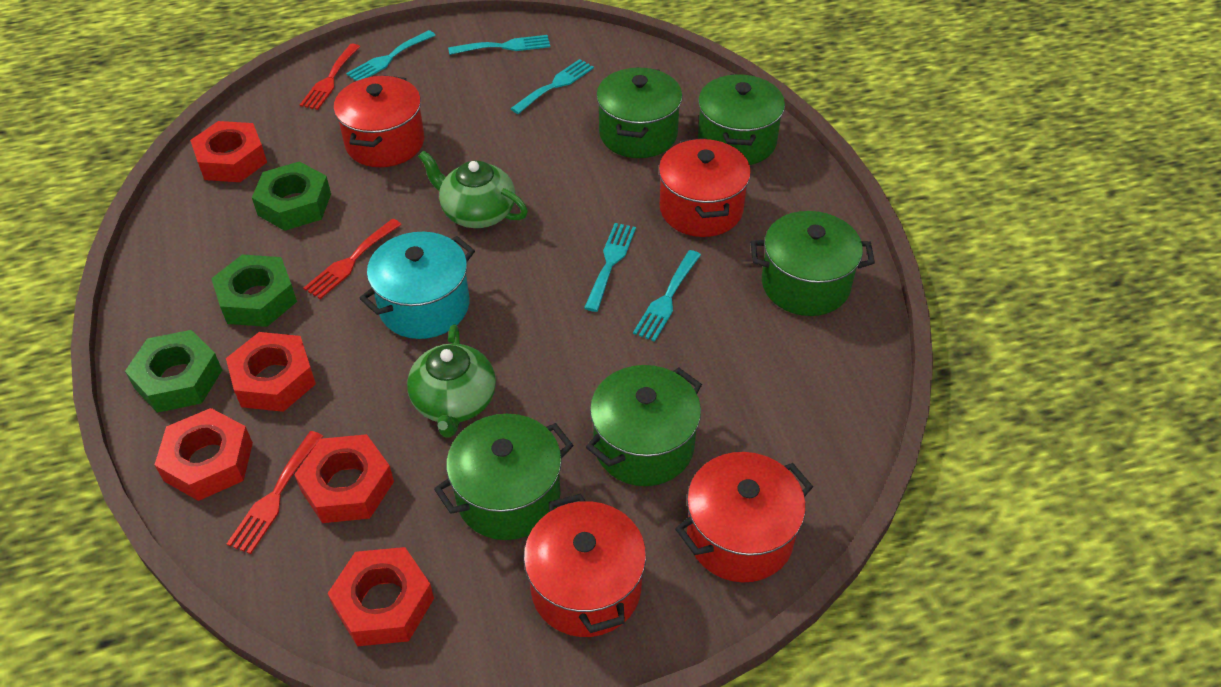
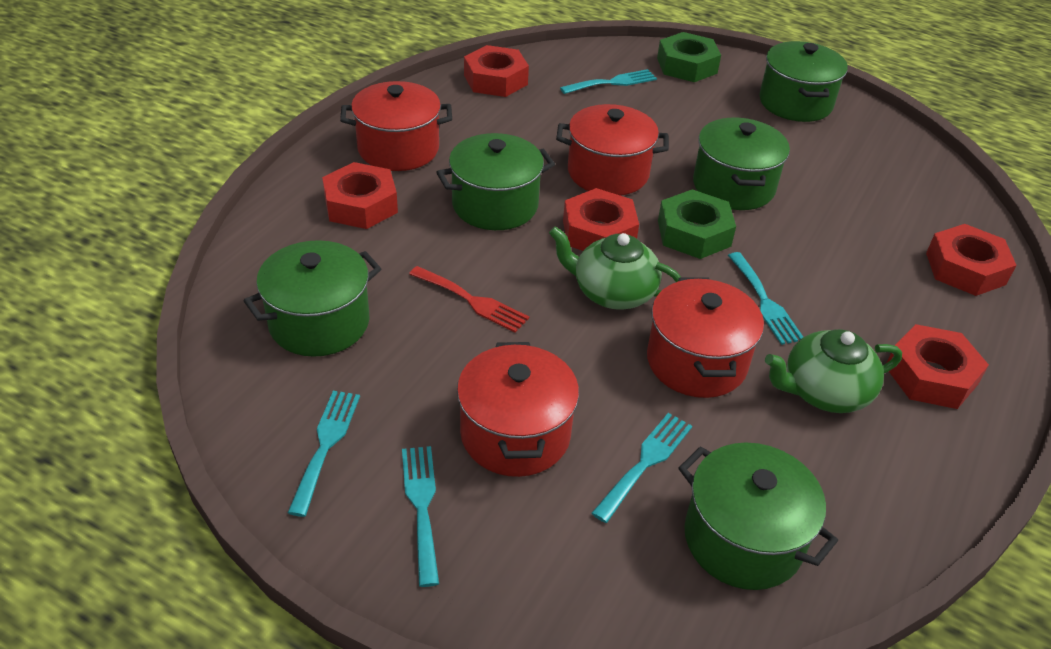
green nut: [125,330,222,413] [211,255,297,327] [252,161,331,231] = 3 -> [657,32,721,82] [658,189,736,259] = 2
red fork: [227,431,323,554] [300,44,360,110] [303,218,402,299] = 3 -> [409,266,529,333] = 1
turquoise pot: [359,232,475,339] = 1 -> none = 0

